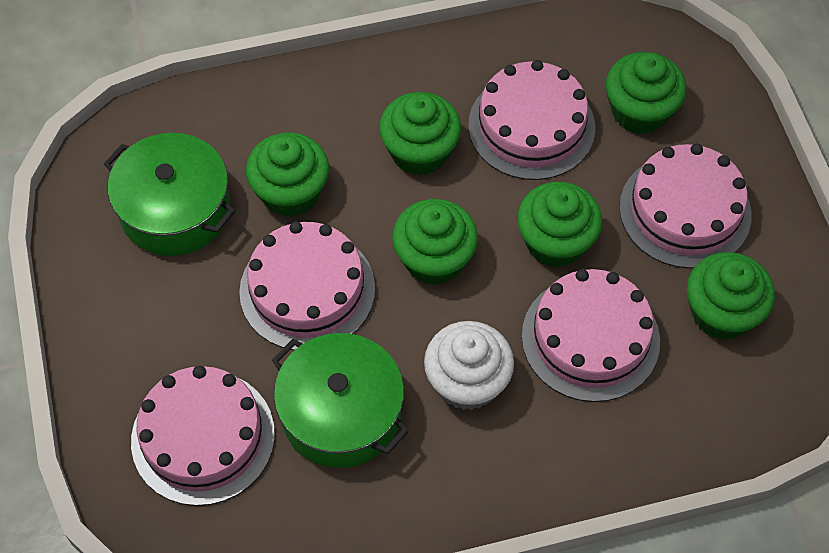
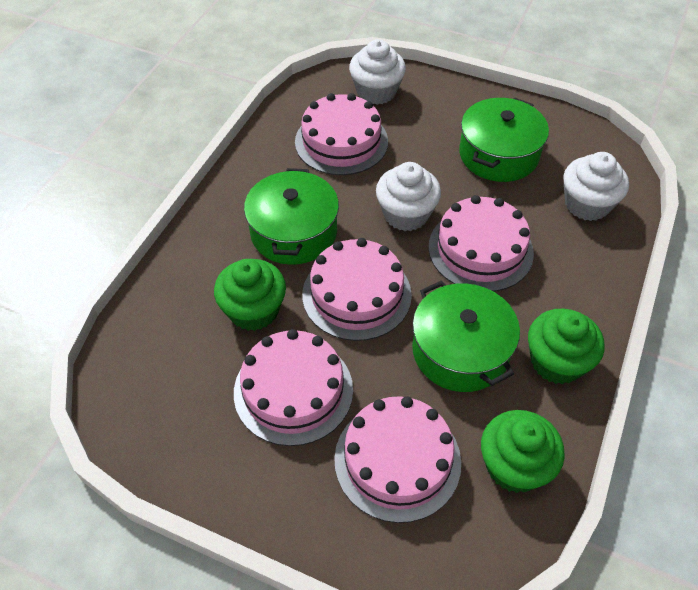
green cupcake: [246,132,329,217] [379,92,461,175] [392,199,478,285] [517,182,602,267] [606,52,686,134] [687,252,775,340] = 6 -> [214,259,286,331] [481,410,565,493] [528,309,604,384] = 3
green pot: [104,133,235,256] [272,333,409,468] = 2 -> [244,168,339,265] [412,281,520,392] [459,98,549,182] = 3
white cupcake: [424,321,514,410] = 1 -> [349,39,406,105] [376,162,441,231] [563,152,629,221] = 3

